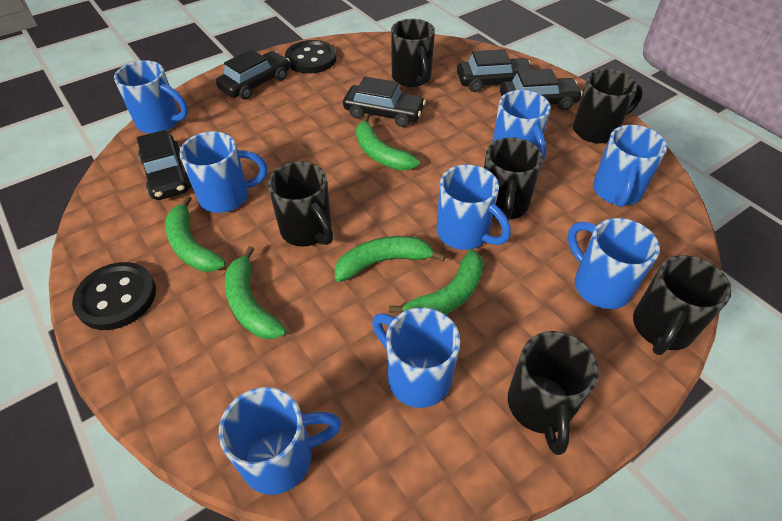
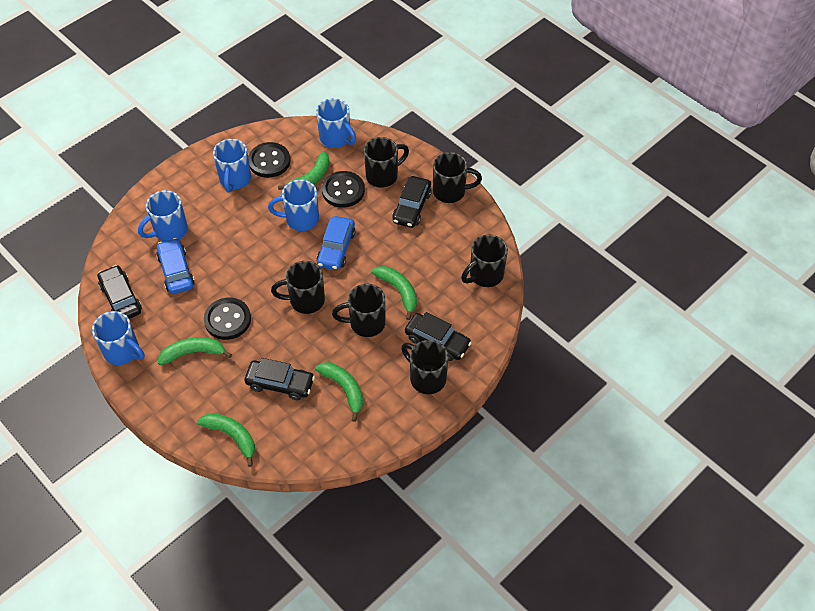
black button: [72,262,156,330] [285,40,336,74] = 2 -> [204,298,251,340] [248,142,290,178] [322,171,365,208] = 3
black car: [137,130,191,200] [216,49,290,100] [343,76,426,127] [457,49,533,92] [500,69,583,110] = 5 -> [98,265,142,319] [244,358,315,400] [392,176,432,228] [405,312,472,361] = 4
blue car: none = 0 -> [156,238,195,294] [317,216,356,270] = 2
blue mug: [114,60,188,134] [179,131,267,213] [219,387,342,495] [372,308,460,408] [437,164,511,250] [493,90,551,160] [568,218,660,309] [593,125,667,207] = 8 -> [92,311,145,365] [138,190,188,242] [213,139,251,193] [268,180,319,231] [316,98,356,148] = 5

